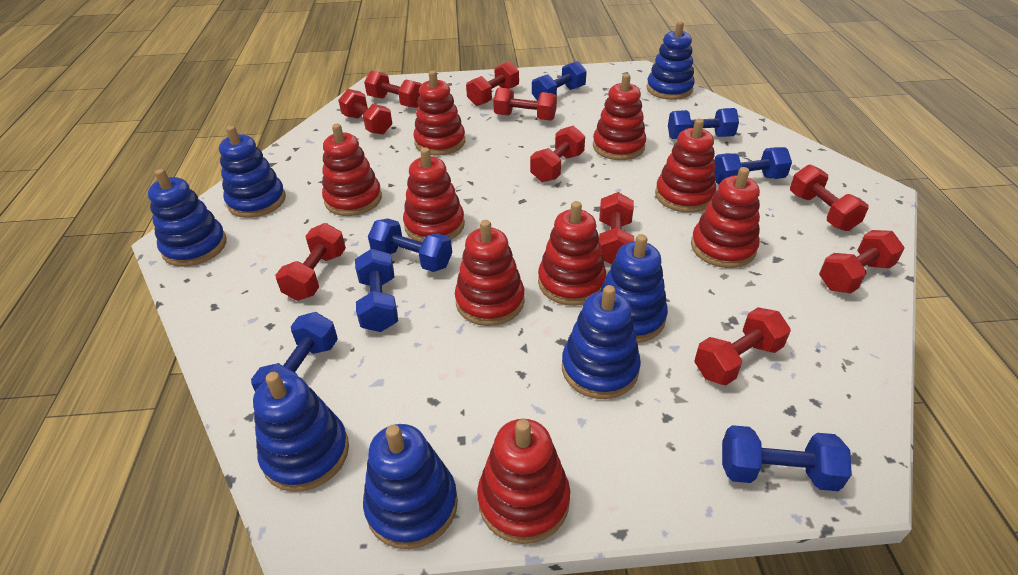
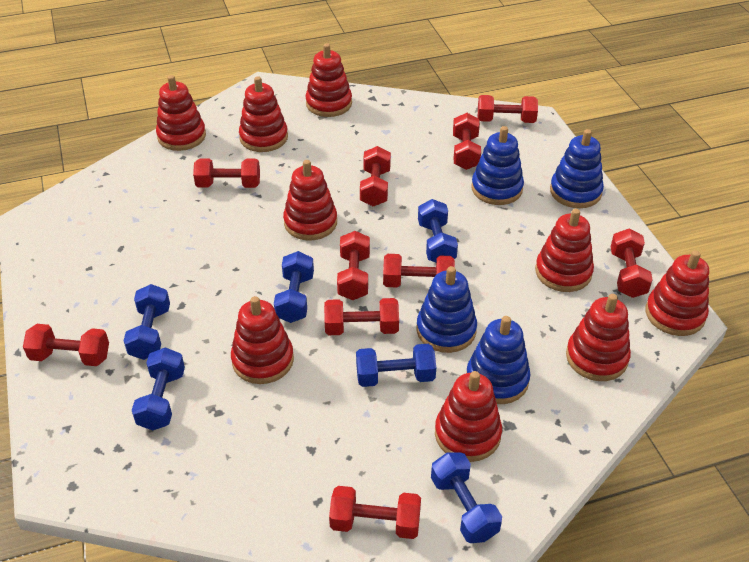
blue dumbbell: [251,312,338,392] [355,249,398,332] [368,219,452,272] [532,61,587,101] [668,108,739,139] [714,147,792,184] [722,425,852,491] = 7 -> [124,284,170,360] [132,347,185,430] [274,251,314,323] [356,344,436,387] [418,199,458,262] [431,452,502,543] = 6
blue stacking toy: [148,169,227,267] [219,126,286,218] [253,372,349,492] [363,424,458,549] [562,285,641,399] [600,234,668,343] [647,21,695,100] = 7 -> [417,266,477,353] [466,316,531,404] [471,126,524,205] [550,129,604,208] = 4

